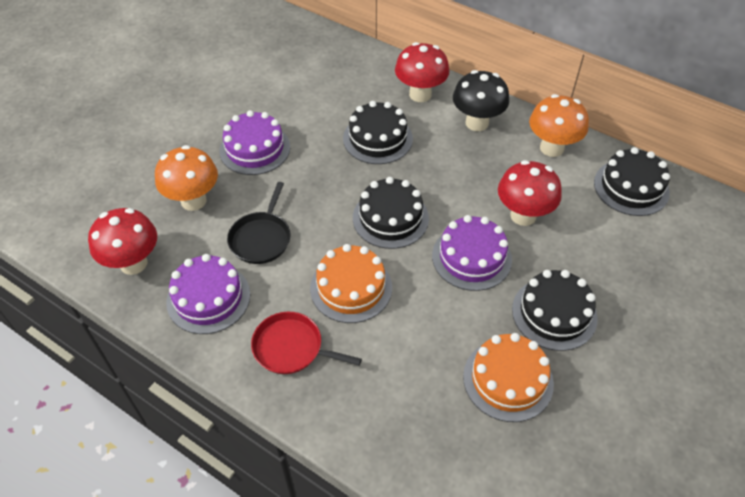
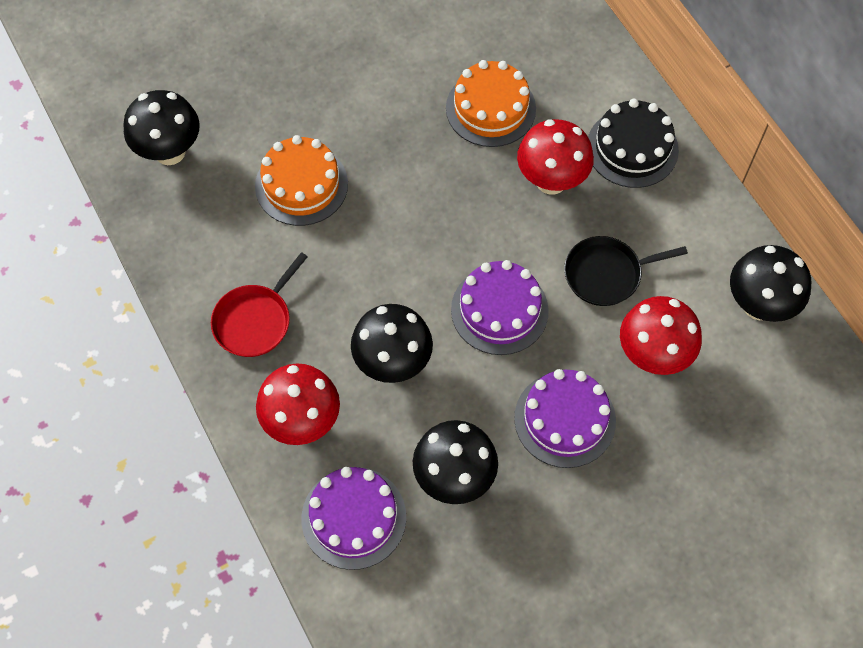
black cake: [343,101,413,164] [353,177,429,249] [512,270,598,351] [594,147,670,216] = 4 -> [588,99,679,188] = 1
black mushroom: [453,70,509,131] = 1 -> [123,90,200,165] [351,304,433,383] [413,420,498,504] [730,245,811,322] = 4
orange mushroom: [155,145,218,211] [529,94,589,157] = 2 -> none = 0

